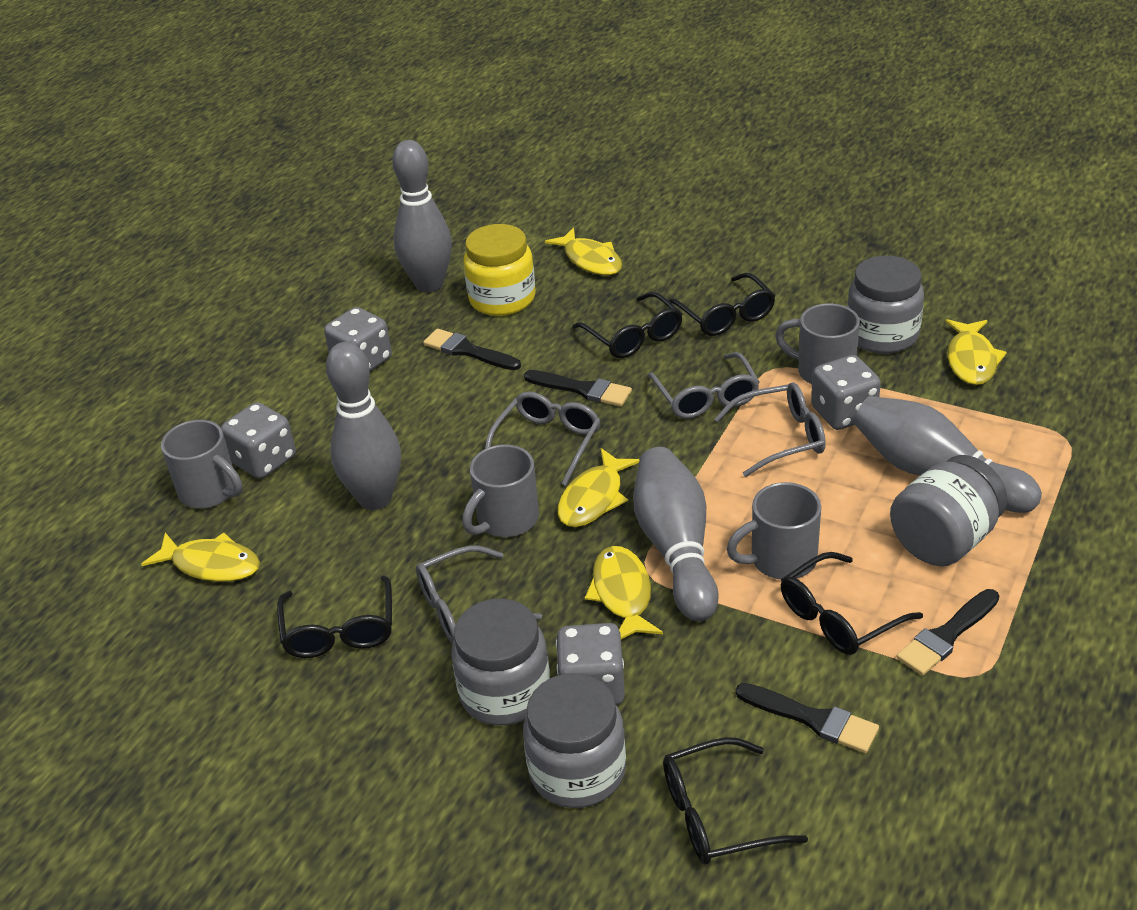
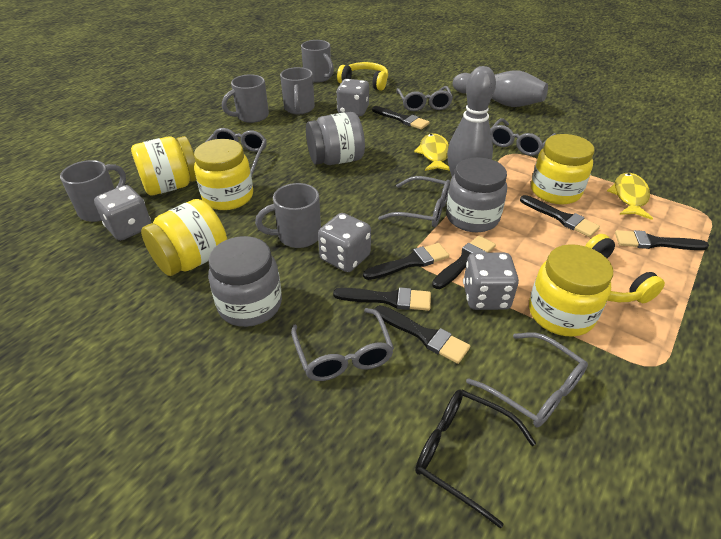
black brush: [423,329,521,370] [524,370,632,407] [736,683,879,753] [897,589,999,675] = 4 -> [333,287,431,311] [363,243,449,280] [372,106,430,130] [374,305,470,364] [432,236,496,289] [520,195,600,237] [615,230,709,250] = 7
black glasses: [277,575,392,658] [572,292,683,358] [663,737,808,864] [668,273,776,336] [781,552,923,655] = 5 -> [415,389,536,528] = 1
grey bowling pin: [326,342,401,510] [392,140,452,292] [633,447,719,621] [854,396,1042,513] = 4 -> [447,66,496,177] [453,70,548,107] = 2
grey glasses: [416,545,542,644] [485,391,601,486] [647,352,760,419] [714,382,826,477] = 4 -> [205,128,267,177] [291,308,394,381] [378,176,450,227] [396,86,453,111] [466,332,588,427] [490,118,556,156] = 6
grey jar: [451,598,550,726] [523,673,626,808] [847,255,924,354] [890,455,1007,566] = 4 -> [208,236,282,327] [306,112,365,165] [446,157,507,232] = 3
grey mug: [161,420,243,508] [462,444,539,537] [726,482,821,579] [775,303,860,384] = 4 -> [60,160,126,222] [222,74,269,123] [255,183,321,248] [280,67,315,114] [301,40,334,83] = 5
yellow fish: [141,533,260,582] [545,227,622,275] [558,448,640,527] [585,546,663,639] [945,319,1007,385] = 5 -> [414,133,450,171] [607,173,653,220] = 2
yellow headphones: none = 0 -> [337,62,388,91] [585,234,665,303] = 2
yellow jar: [463,224,535,316] = 1 -> [131,136,197,195] [141,199,227,276] [194,139,253,210] [529,244,613,337] [531,134,594,205] = 5

